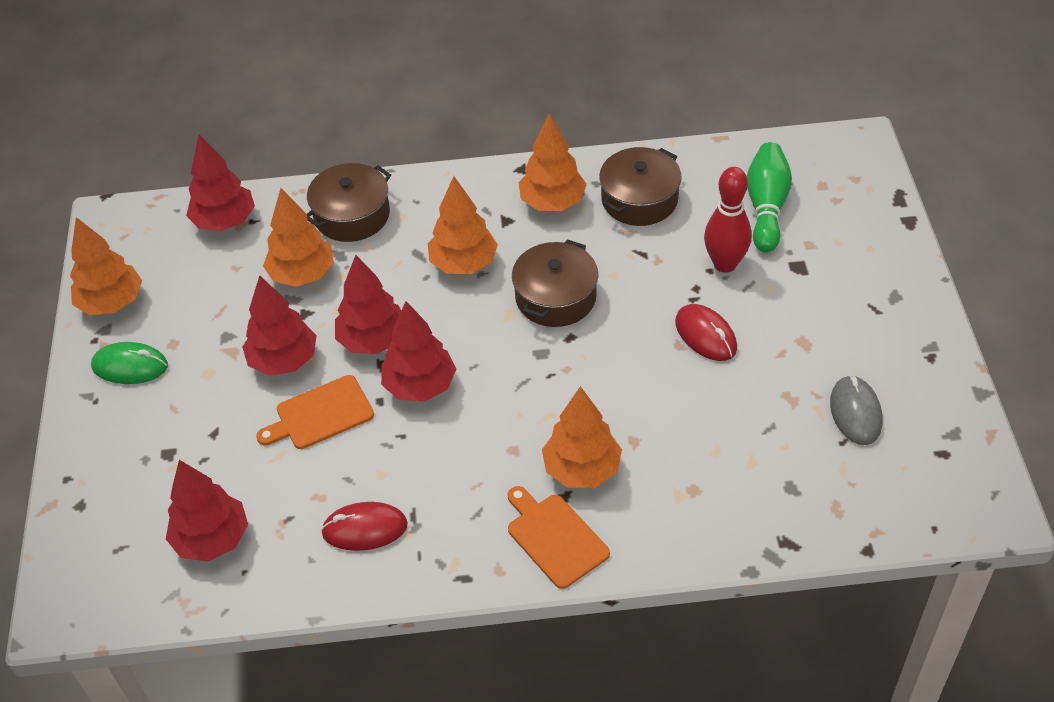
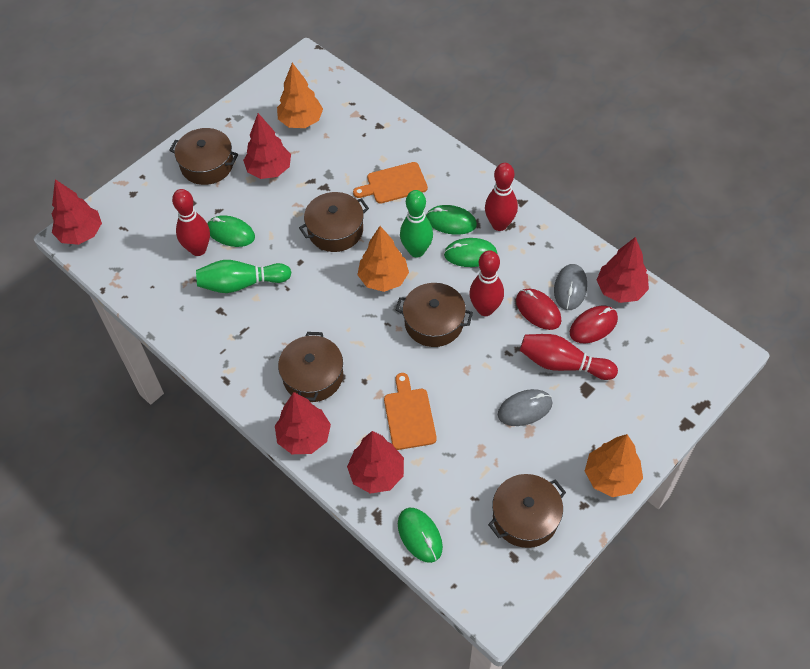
brown pot: [307,163,391,242] [512,239,598,327] [599,147,682,226] = 3 -> [169,128,238,185] [278,332,343,402] [299,192,369,252] [396,283,473,347] [488,474,566,548] = 5
green bowling pin: [747,142,792,253] = 1 -> [196,260,291,293] [400,190,433,257] = 2
green mouse: [91,342,168,384] = 1 -> [207,215,255,247] [398,508,443,563] [426,205,477,235] [444,238,497,267] = 4
grey mouse: [830,375,882,445] = 1 -> [498,389,553,426] [554,264,587,310] = 2
orange tree: [70,217,142,315] [263,188,334,287] [428,176,498,274] [518,114,587,211] [542,386,622,488] = 5 -> [277,63,323,128] [357,226,409,292] [585,434,643,497] = 3
red bowling pin: [704,167,752,273] = 1 -> [172,189,210,256] [469,250,504,316] [485,163,518,231] [520,334,618,380] = 4

